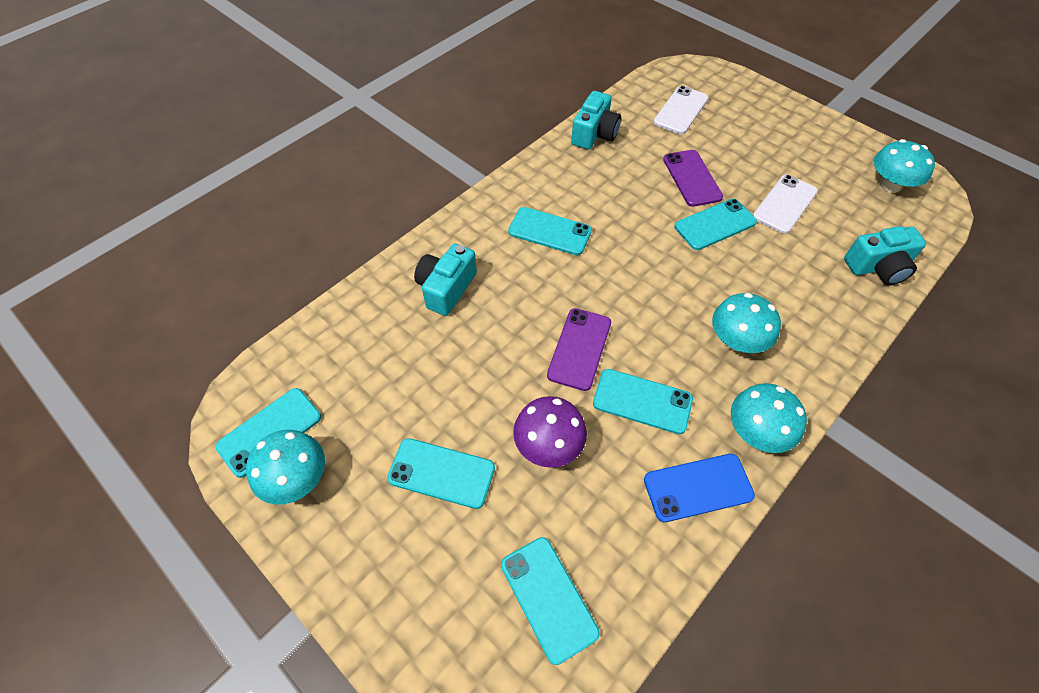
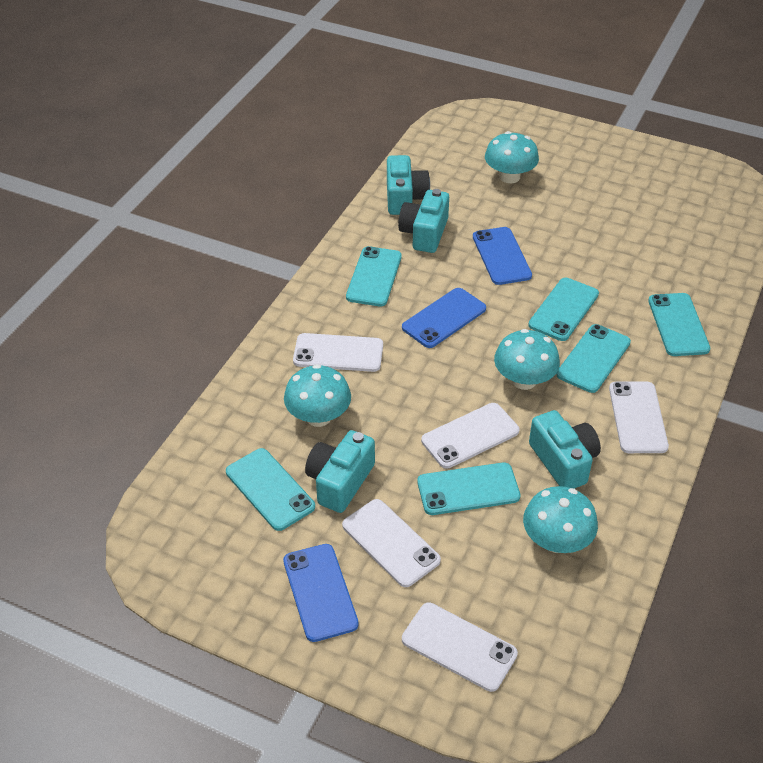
blue phone: [644,454,755,522] = 1 -> [283,544,359,642] [402,288,486,348] [473,227,532,285] = 3
purple mushroom: [513,396,587,468] = 1 -> none = 0
purple phone: [547,308,611,391] [663,150,723,207] = 2 -> none = 0
turquoise camera: [414,244,477,316] [571,91,621,150] [844,226,926,286] = 3 -> [305,430,375,513] [387,155,430,215] [398,189,449,253] [529,410,601,489] = 4
white phone: [653,86,709,134] [753,175,818,234] = 2 -> [293,333,383,372] [342,499,441,587] [402,602,518,692] [421,403,519,469] [609,382,669,453] = 5

